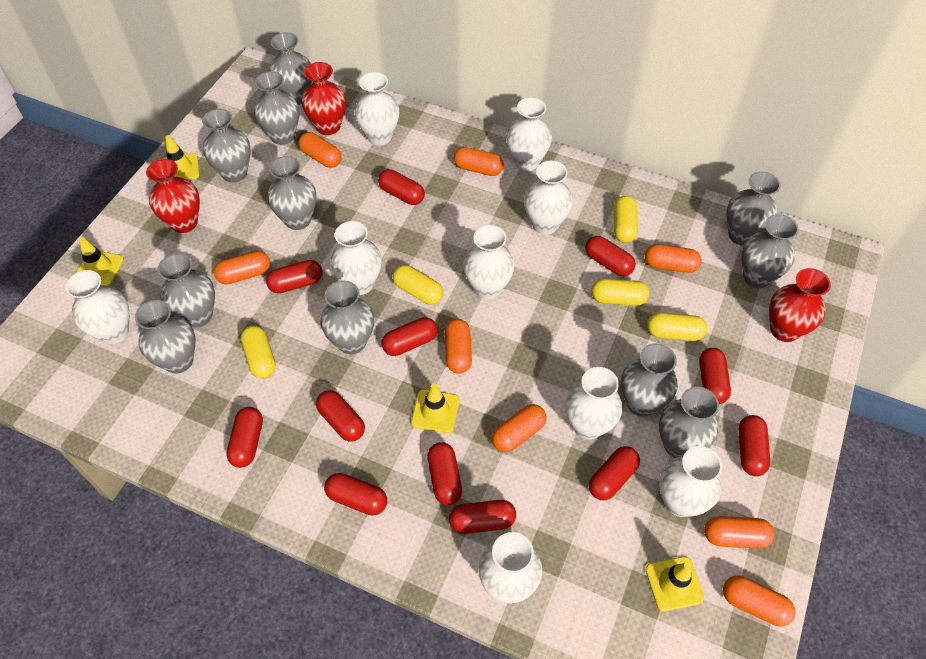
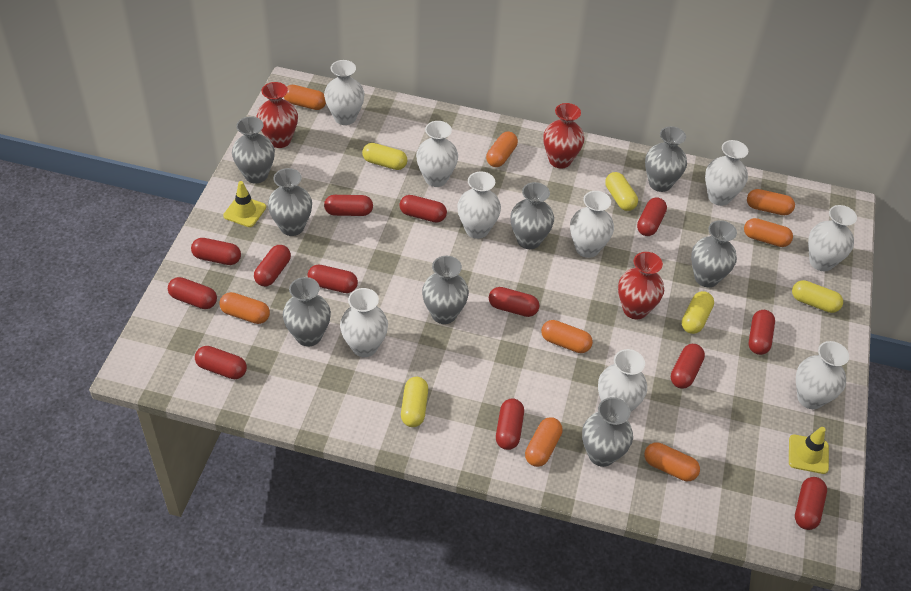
grey vase: [135,300,196,374] [158,253,215,328] [202,109,251,182] [254,71,299,145] [267,156,316,230] [269,32,312,105] [320,280,374,354] [621,343,678,416] [659,387,719,458] [726,171,781,246] [741,214,799,288] = 11 -> [232,116,275,183] [268,168,312,236] [283,277,331,346] [422,256,469,324] [510,182,554,249] [582,397,633,467] [645,126,687,192] [691,220,737,287] = 8
red capsule: [226,407,263,468] [266,260,323,293] [316,390,365,442] [324,473,387,516] [378,169,425,205] [381,317,438,356] [427,442,462,505] [449,500,516,534] [585,236,636,276] [589,446,640,500] [699,348,731,404] [739,415,770,476] = 12 -> [168,277,217,309] [191,238,241,265] [195,346,247,379] [254,245,291,286] [307,265,358,293] [324,195,373,216] [400,195,447,222] [489,287,539,317] [496,398,524,450] [637,197,667,236] [671,344,705,389] [749,310,775,355] [795,477,827,530] = 13
yellow traffic cone: [76,237,124,286] [163,135,199,180] [411,383,459,433] [646,556,704,611] = 4 -> [223,181,266,227] [789,427,829,474] = 2

